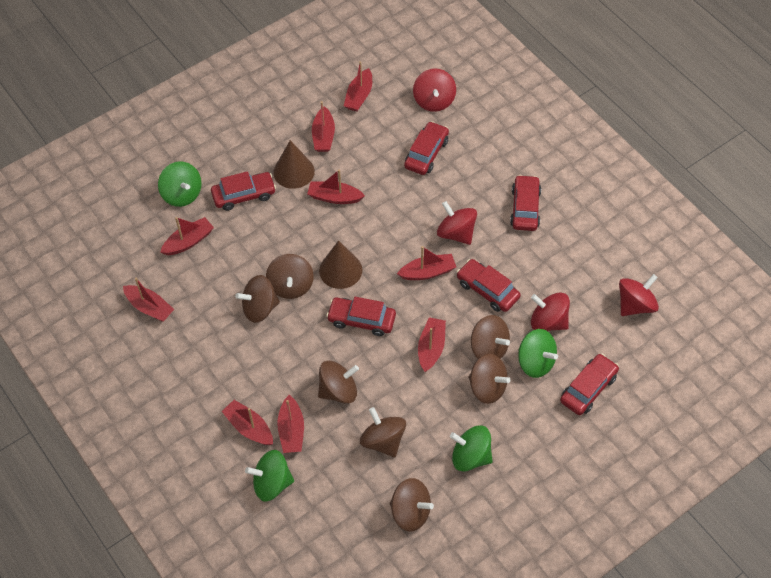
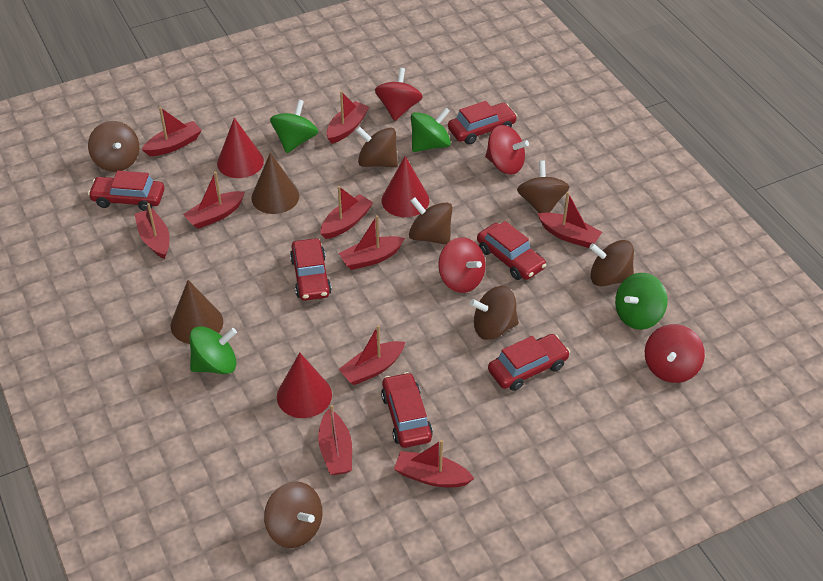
red boat: [123,278,174,322] [160,217,214,255] [222,400,273,445] [277,395,304,453] [307,169,365,204] [312,101,335,152] [344,61,372,112] [397,246,456,280] [418,317,446,372] = 9 -> [135,203,170,259] [142,107,202,156] [183,172,245,229] [318,405,352,475] [320,186,373,239] [327,91,369,144] [338,325,405,385] [339,215,405,270] [394,440,474,487] [538,192,602,248] = 10
red cone: none = 0 -> [217,118,264,178] [277,352,332,418] [382,156,429,217] = 3

